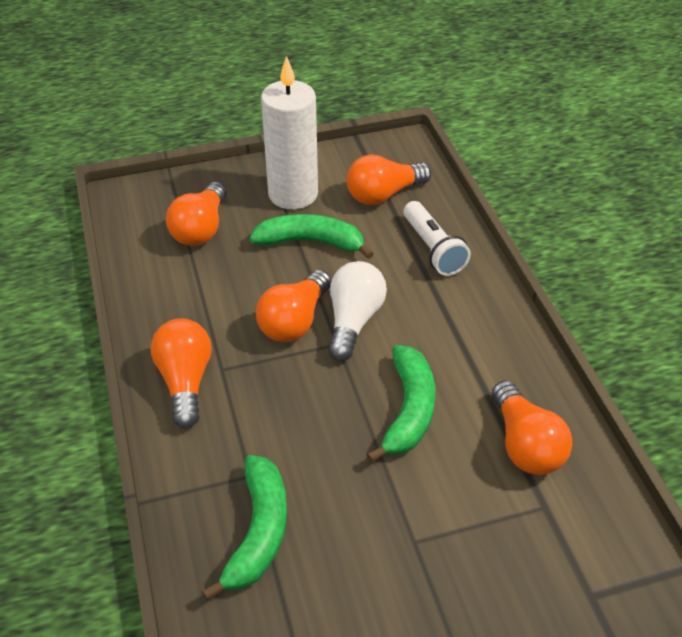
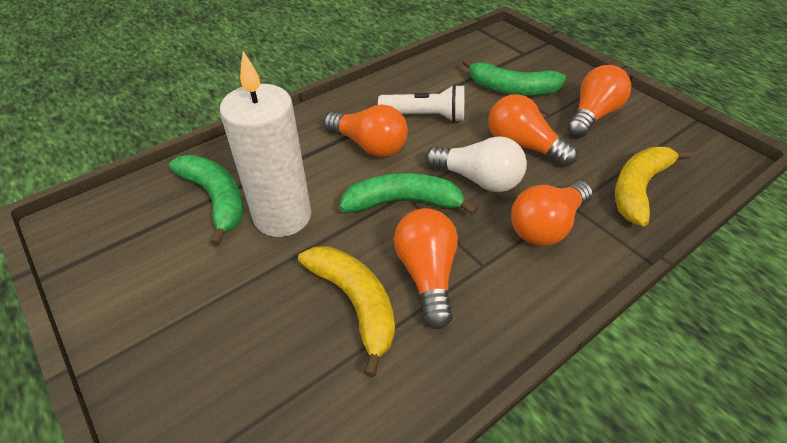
yellow banana: none = 0 -> [298,246,395,377] [615,147,692,226] = 2

